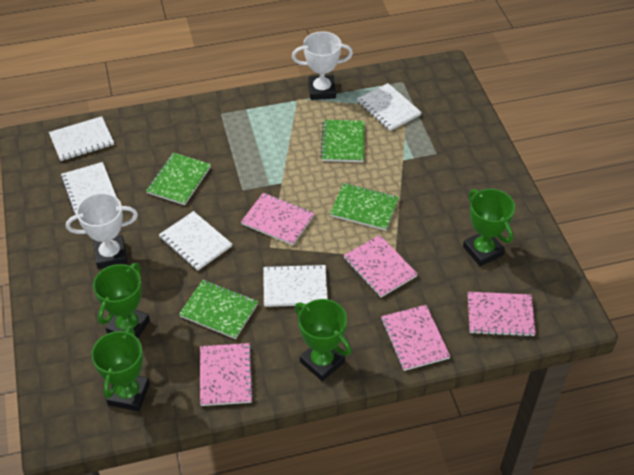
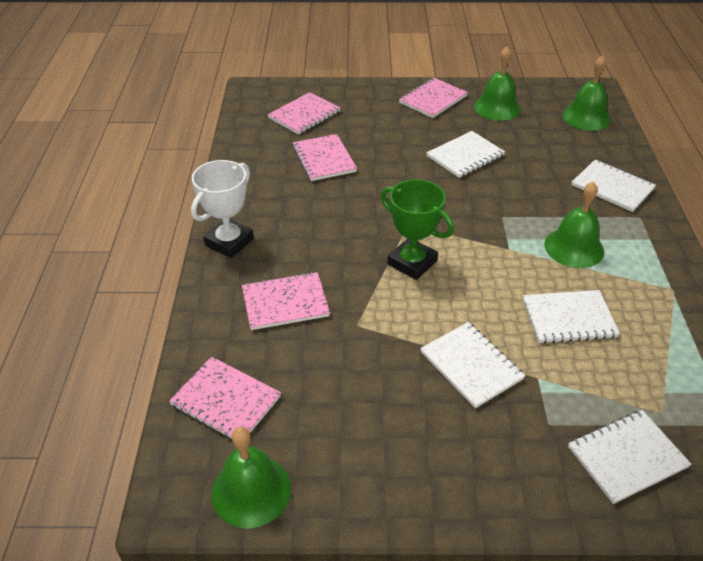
green bell: none = 0 -> [212,427,291,529] [474,47,521,121] [544,181,604,268] [562,55,611,131] = 4
green notebook: [146,153,211,205] [179,280,258,339] [320,120,365,162] [330,183,399,231] = 4 -> none = 0
green trophy: [91,327,150,411] [93,263,150,338] [295,299,351,381] [463,189,515,266] = 4 -> [381,179,454,280] = 1
white trophy: [66,193,138,269] [292,31,353,100] = 2 -> [191,160,254,258] = 1

